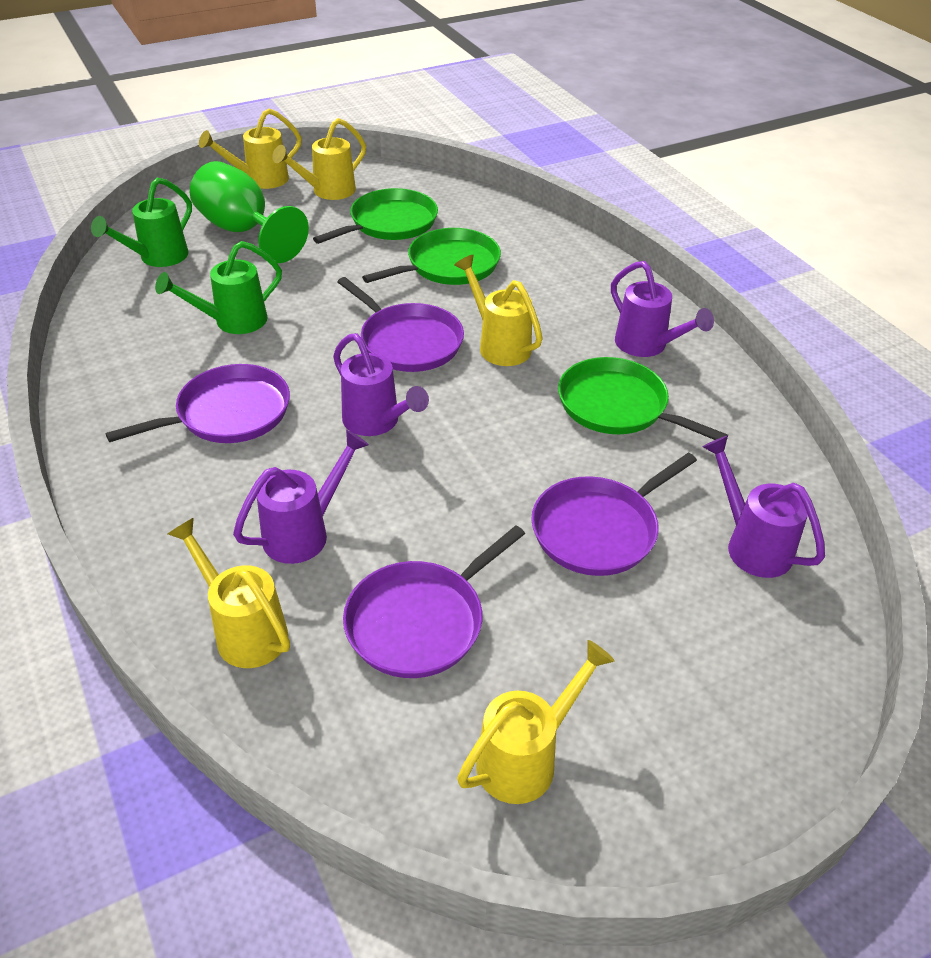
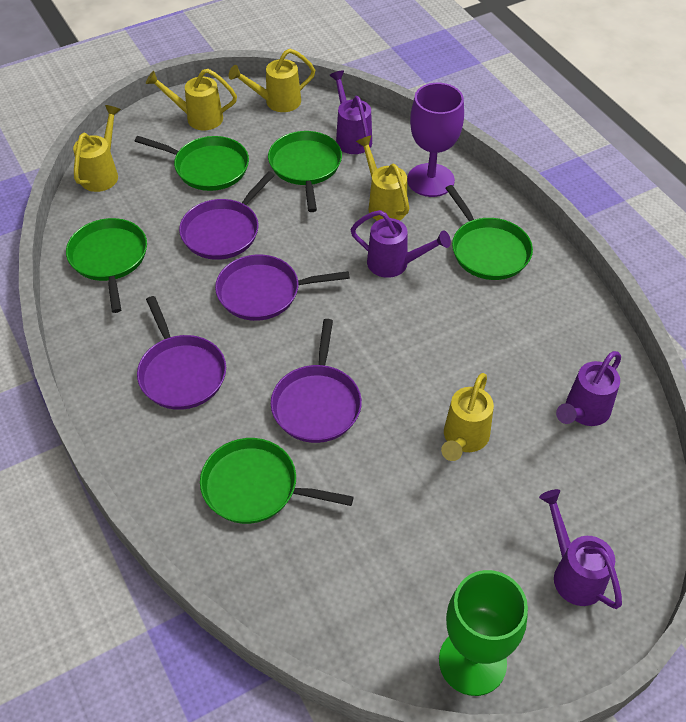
green pan: [313,188,438,244] [362,228,501,285] [558,357,728,440] = 3 -> [66,218,147,313] [135,136,249,191] [200,438,354,524] [268,131,342,212] [445,185,533,280] = 5
green watering can: [91,178,192,267] [155,241,282,334] = 2 -> none = 0
purple goblet: none = 0 -> [407,83,464,197] = 1

